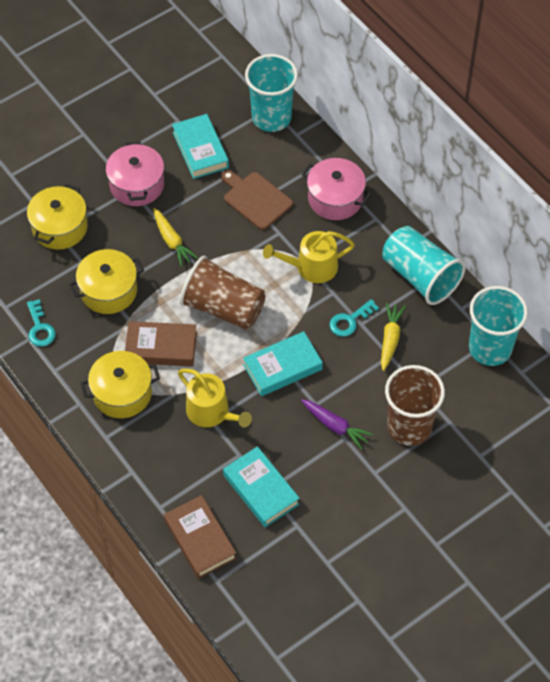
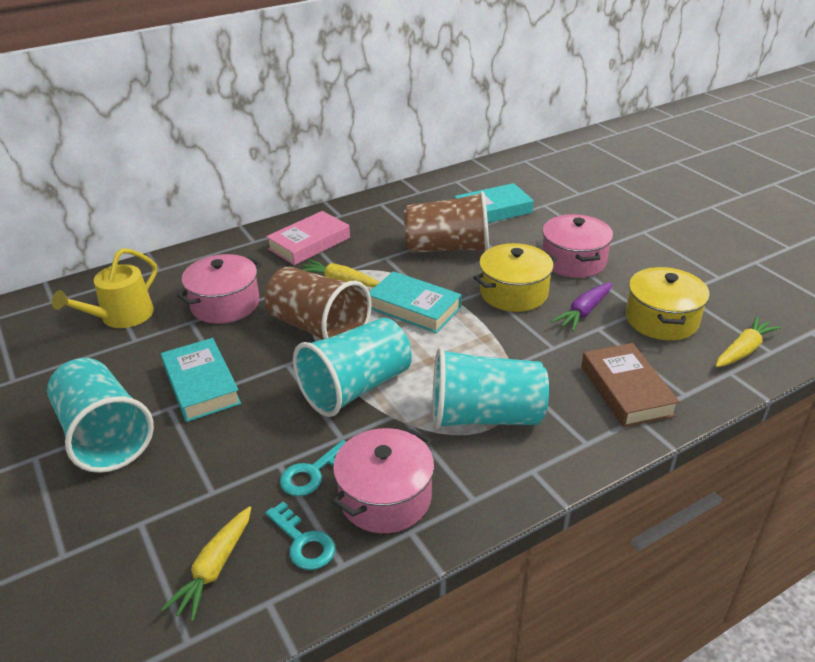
brown book: [125,321,197,367] [164,495,237,579] = 2 -> [582,343,680,428] = 1
brown cutting board: [221,170,293,230] = 1 -> none = 0
pink book: none = 0 -> [266,211,350,265] = 1
pink pot: [106,141,164,206] [301,158,371,220] = 2 -> [177,254,262,324] [332,428,434,533] [542,214,613,278] = 3
yellow carrot: [153,208,198,267] [381,303,406,371] = 2 -> [161,506,251,621] [301,259,380,287] [716,316,781,367] = 3
yellow pot: [27,184,88,250] [69,249,144,314] [80,351,160,418] = 3 -> [473,243,557,312] [626,267,710,340] = 2
yellow watering can: [178,369,252,427] [263,231,355,283] = 2 -> [52,248,157,328] = 1

